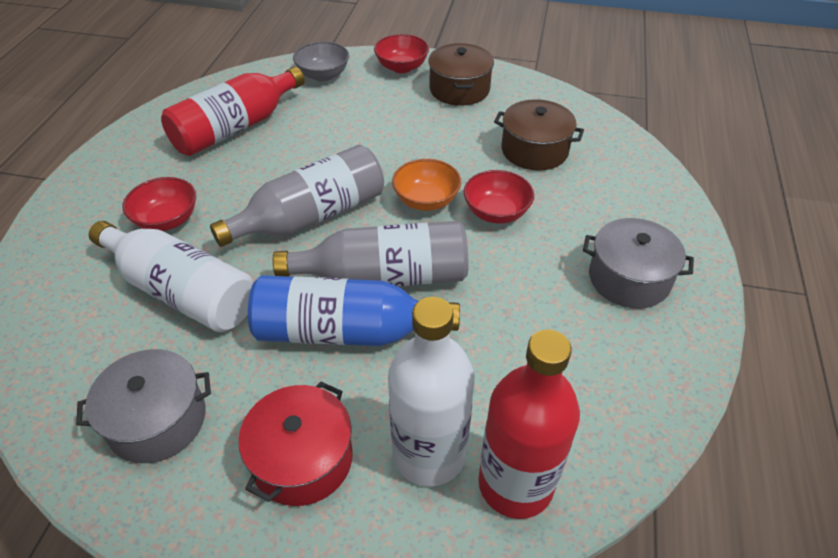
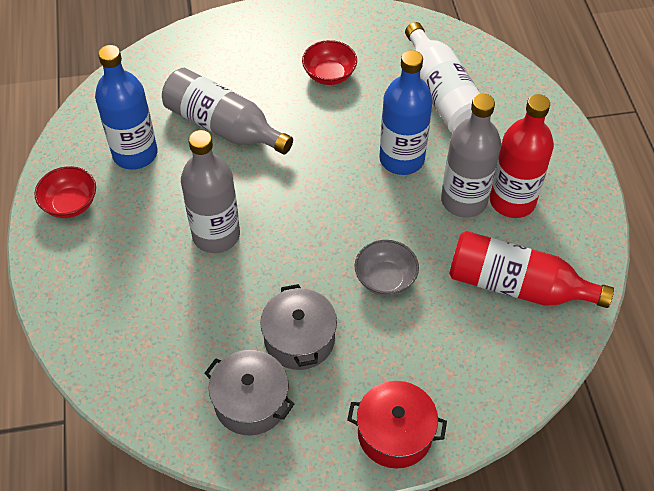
blue bottle: [248,275,460,346] = 1 -> [95,45,157,170] [379,50,433,175] = 2
brown pot: [428,43,494,106] [494,99,584,170] = 2 -> none = 0
grey bottle: [210,145,384,247] [273,221,468,286] = 2 -> [162,68,293,154] [181,130,240,253] [441,94,501,218] = 3
orange bowl: [392,159,461,211] = 1 -> none = 0
red bowl: [123,177,196,231] [374,34,429,73] [463,170,534,224] = 3 -> [34,166,96,218] [302,40,357,85] = 2
white bottle: [89,221,254,332] [388,297,474,487] = 2 -> [405,22,480,133] = 1

